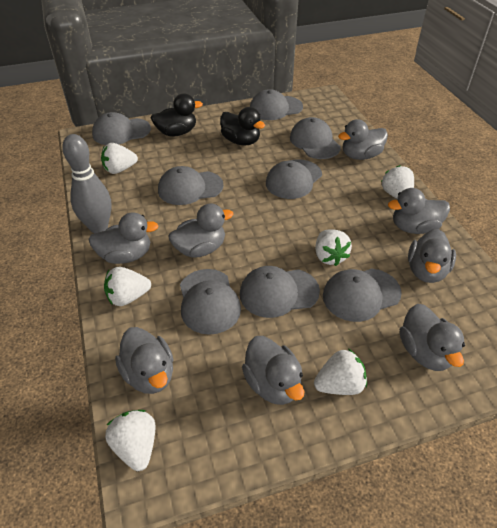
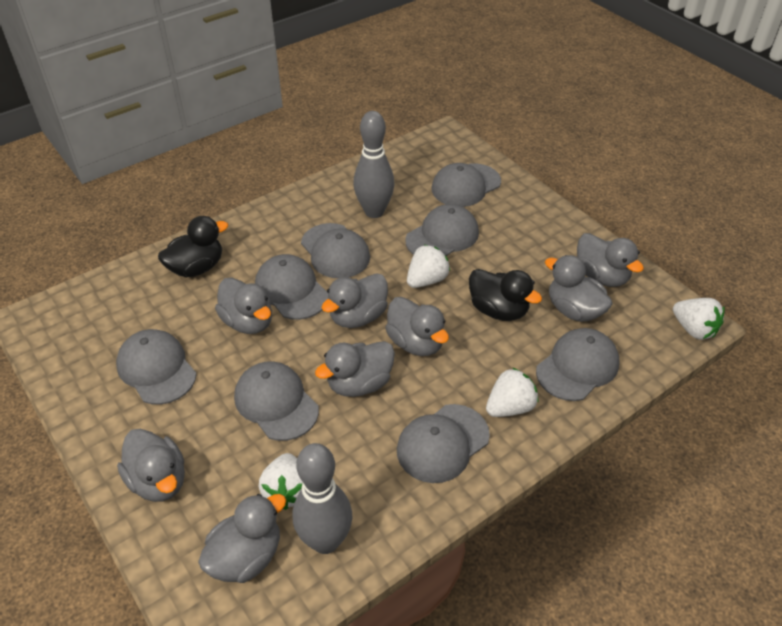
grey bowling pin: [62,134,112,233] = 1 -> [293,443,352,554] [353,111,395,218] = 2
white strawberry: [101,143,138,174] [104,267,151,306] [105,410,156,471] [314,349,367,395] [315,229,352,266] [381,165,414,199] = 6 -> [259,453,303,510] [407,245,450,288] [486,368,538,417] [673,298,725,340] = 4

